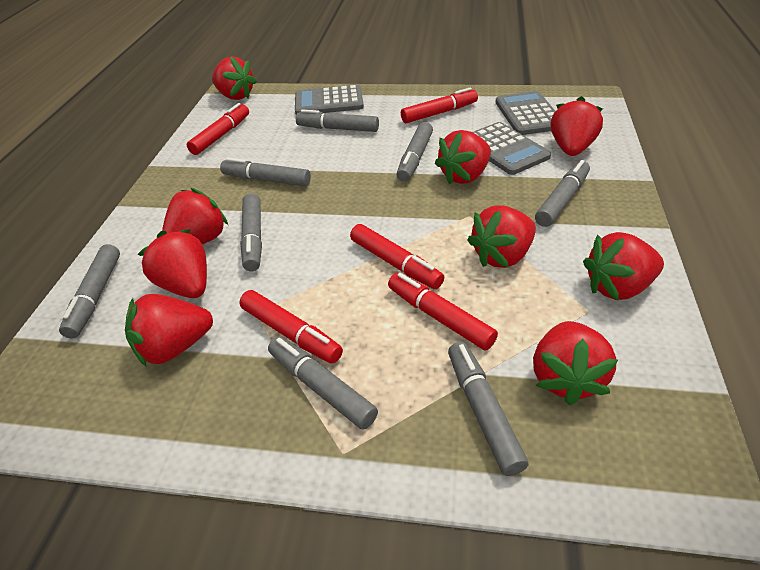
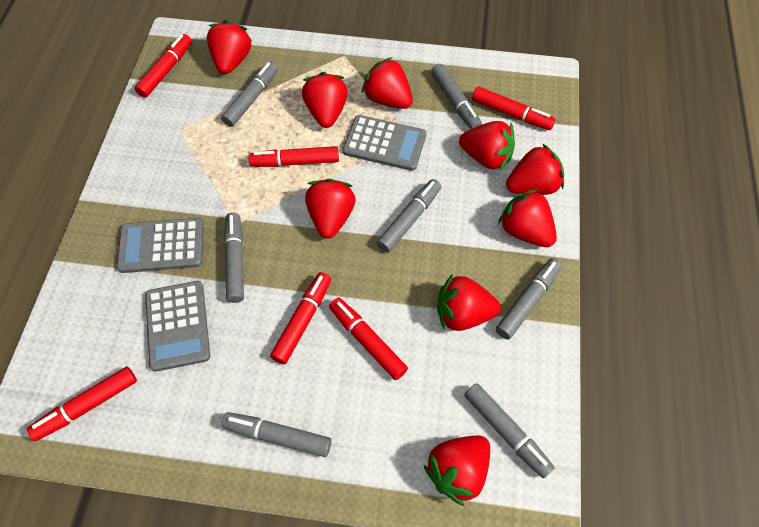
grey marker: [59,244,120,338] [220,158,311,186] [240,193,262,271] [268,336,378,429] [296,109,379,132] [396,122,433,182] [448,342,529,476] [535,160,590,227] = 8 -> [221,61,278,127] [222,412,332,457] [224,212,244,303] [377,179,441,253] [431,64,482,129] [464,383,555,478] [496,258,562,339] = 7
red marker: [187,103,249,155] [239,290,343,364] [350,224,444,289] [388,273,498,351] [401,87,478,123] = 5 -> [27,366,137,441] [135,34,192,98] [248,146,339,167] [270,272,331,364] [329,298,408,380] [472,86,555,130] = 6

